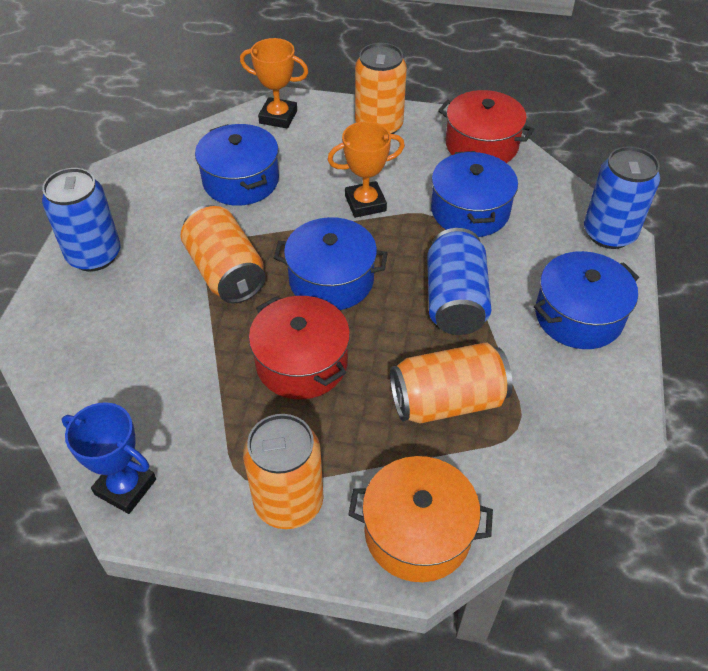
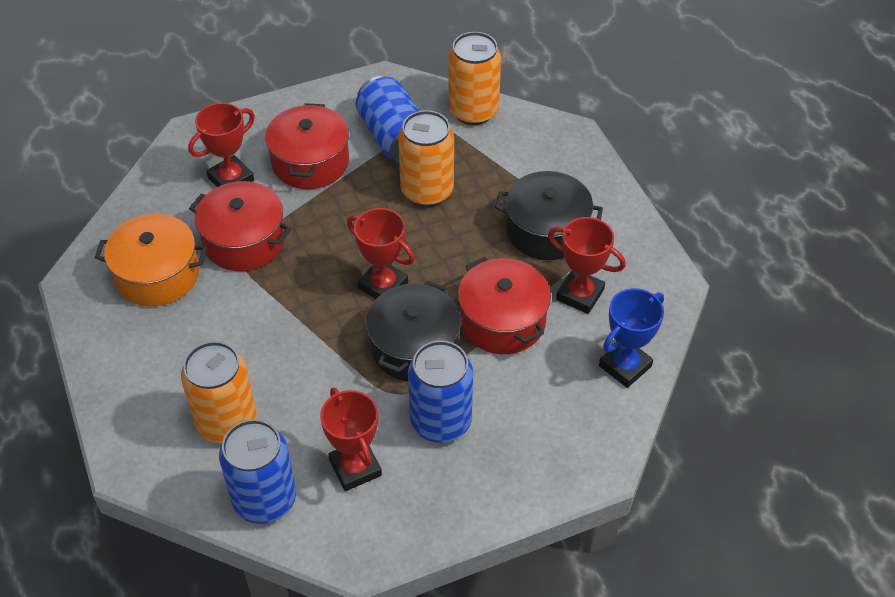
black pot: none = 0 -> [366,281,461,381] [495,171,603,260] = 2
blue pot: [195,124,279,206] [274,217,388,310] [431,151,518,237] [534,251,639,349] = 4 -> none = 0
orange can: [181,205,266,303] [243,414,324,529] [355,43,407,134] [390,343,513,424] = 4 -> [181,341,257,443] [398,110,454,207] [448,32,501,125] = 3
orange trophy: [240,38,308,129] [328,121,405,218] = 2 -> none = 0
red pot: [249,296,350,399] [438,90,534,163] = 2 -> [189,181,291,271] [265,103,349,189] [458,257,551,354] = 3
red trophy: none = 0 -> [188,103,255,187] [320,388,382,491] [347,208,415,299] [548,217,626,314] = 4

